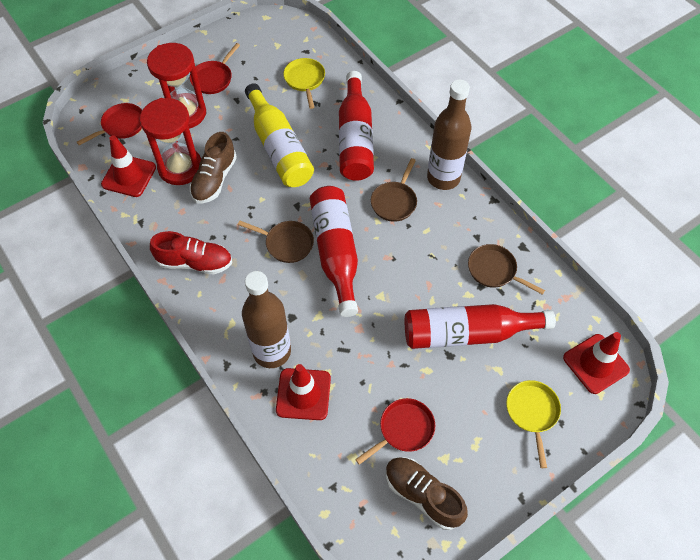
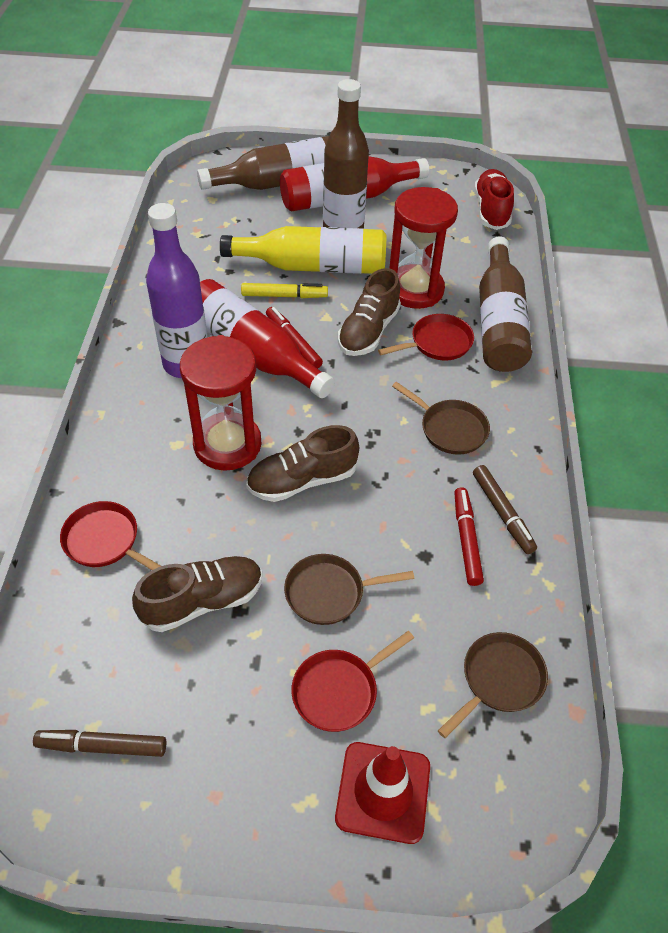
brown bottle: [242,271,291,368] [427,80,471,190] = 2 -> [197,136,329,190] [323,79,369,229] [479,236,532,372] = 3
brown marker: none = 0 -> [33,730,166,757] [473,465,537,554] = 2
brown shoe: [190,132,237,203] [386,457,468,530] = 2 -> [132,556,262,632] [246,425,359,502] [338,268,401,356] = 3
purple bottle: none = 0 -> [146,203,208,378] = 1
red bottle: [310,186,358,317] [339,71,374,181] [405,304,556,349] = 3 -> [200,279,335,398] [280,156,429,212] = 2
red marker: none = 0 -> [266,307,323,369] [454,487,484,586] = 2
red traffic cone: [101,135,156,197] [276,364,331,420] [563,332,630,394] = 3 -> [335,742,430,844] = 1
yellow marker: none = 0 -> [241,283,328,298] = 1
yellow pan: [283,58,325,109] [506,380,561,468] = 2 -> none = 0

